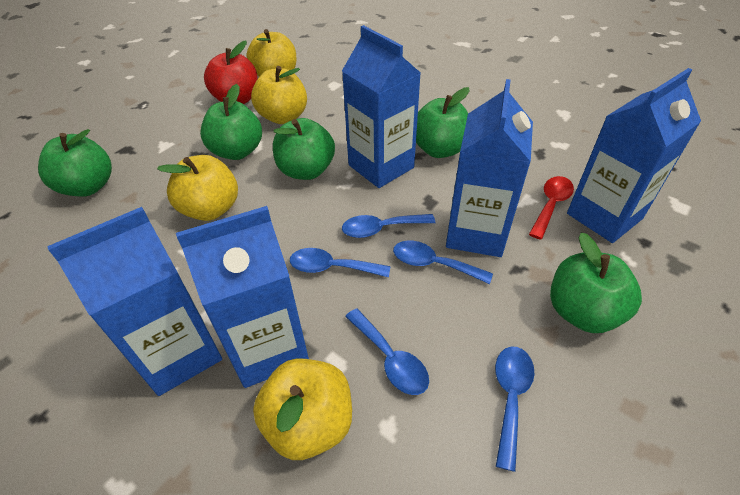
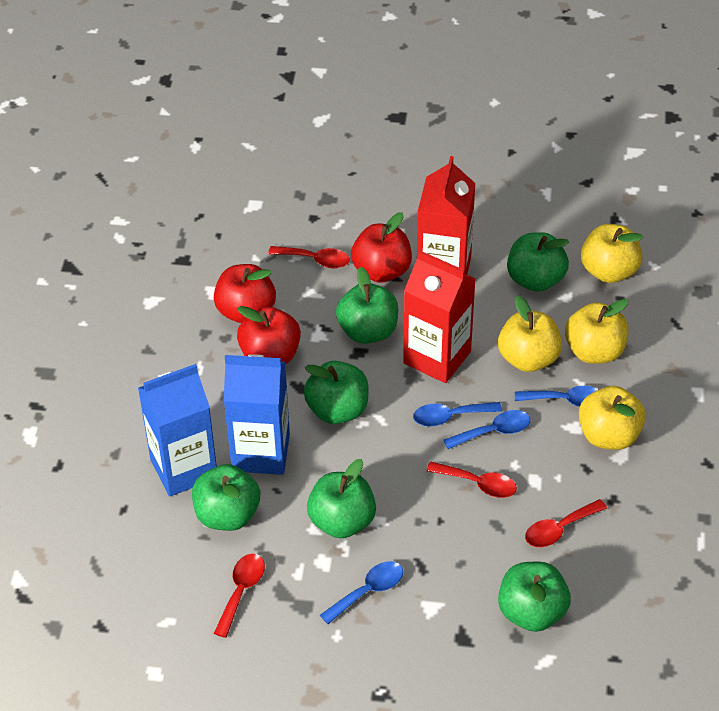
blue carton: [47,207,222,396] [176,206,309,388] [342,25,420,188] [446,79,533,257] [567,68,701,243] = 5 -> [138,364,217,496] [224,354,290,475] = 2
blue spoon: [290,248,390,277] [342,214,435,238] [345,308,429,395] [393,241,493,284] [495,347,534,472] = 5 -> [320,561,403,624] [413,402,502,427] [444,410,531,449] [515,386,599,407] = 4
green apple: [38,129,112,197] [200,84,262,160] [273,118,335,180] [416,87,470,158] [550,233,642,333] = 5 -> [192,464,260,531] [304,361,369,424] [307,459,376,538] [336,267,398,344] [498,562,571,632] [507,232,569,292] = 6
red apple: [204,40,258,104] = 1 -> [214,264,276,323] [237,306,301,364] [351,212,412,283] = 3
red carton: none = 0 -> [403,250,476,383] [417,156,476,274] = 2
red spoon: [529,176,574,240] = 1 -> [214,554,265,638] [268,246,350,268] [426,462,517,498] [525,499,607,547] = 4

